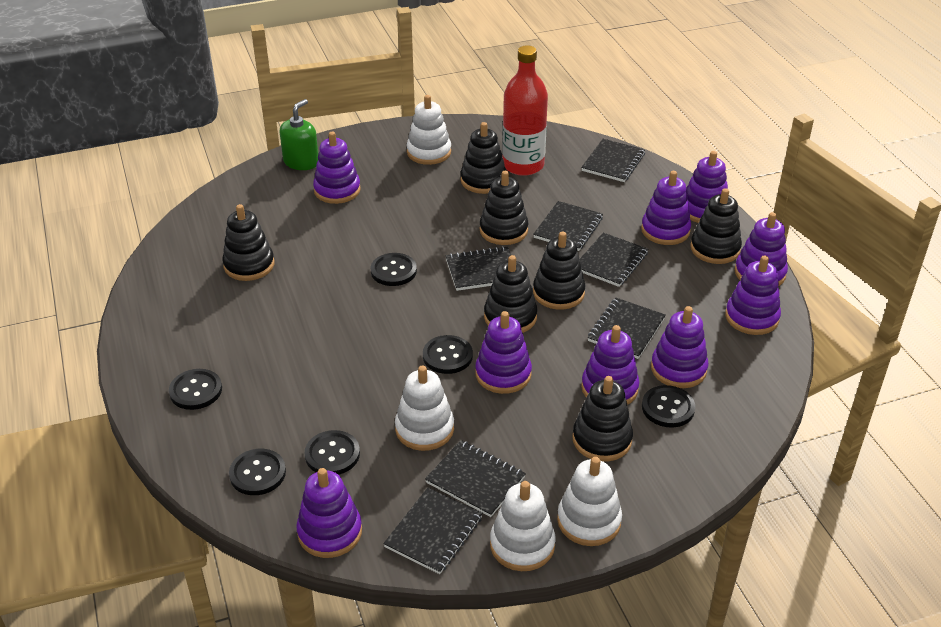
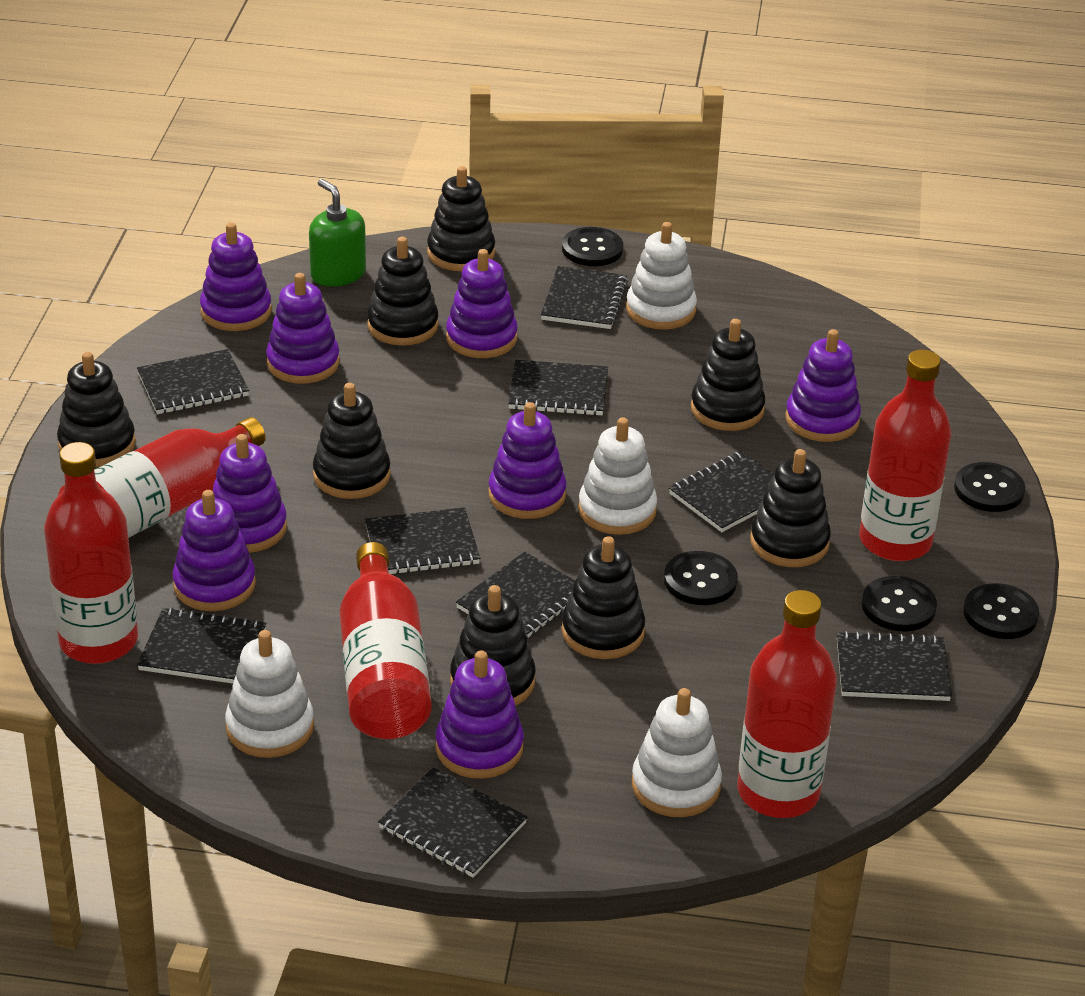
black button: [169,369,222,410] [229,449,286,495] [305,430,360,475] [371,253,417,286] [423,335,473,374] [642,385,695,428] = 6 -> [562,227,623,266] [664,551,738,605] [862,576,937,632] [954,462,1025,512] [963,583,1039,639] = 5
black notebook: [383,488,483,574] [425,440,526,517] [445,246,511,291] [533,201,603,251] [579,233,649,287] [581,139,645,182] [588,298,666,359] = 7 -> [137,349,249,414] [137,607,266,684] [365,507,480,574] [378,768,527,877] [456,552,575,639] [508,360,608,416] [541,266,628,329] [669,451,774,532] [837,631,952,701] = 9
black stacking toy: [222,204,274,281] [461,122,506,194] [480,171,528,245] [484,255,538,333] [533,231,585,310] [572,376,633,462] [690,188,742,264] = 7 -> [57,352,136,467] [313,383,391,499] [367,237,439,346] [427,166,495,271] [450,585,536,706] [562,536,645,659] [691,319,766,431] [750,449,831,567] = 8
purple stacking toy: [296,468,362,558] [313,132,361,204] [475,311,532,394] [581,325,639,405] [641,171,691,245] [651,306,708,388] [686,151,728,223] [725,256,781,335] [735,212,788,286] = 9 -> [172,490,256,611] [200,223,272,331] [213,434,287,553] [266,273,339,384] [436,650,524,779] [446,249,518,358] [489,402,566,519] [785,329,861,442] = 8
red bottle: [502,46,548,176] = 1 -> [44,442,138,664] [58,417,266,538] [340,542,431,739] [737,590,837,818] [859,350,951,561] = 5

